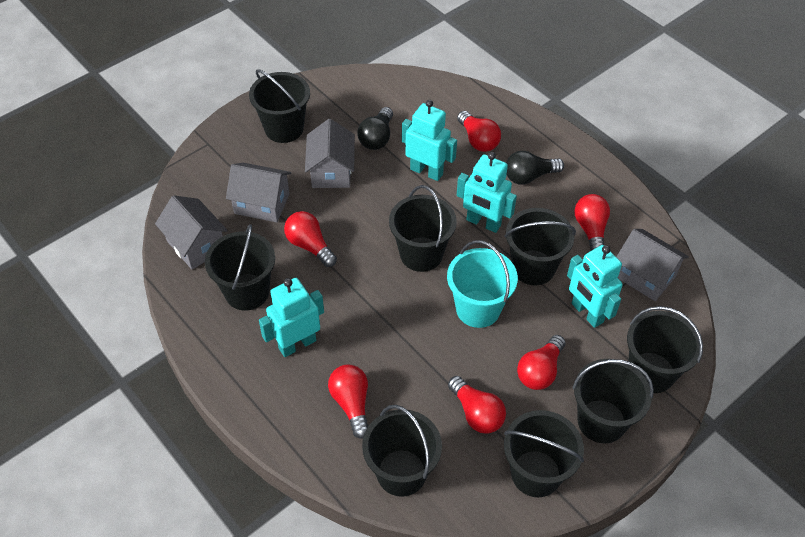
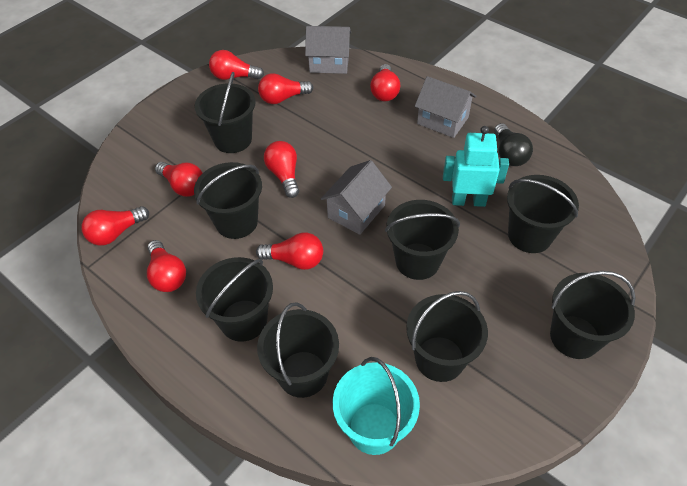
black light bulb: [357,107,393,150] [506,151,564,185] = 2 -> [494,123,533,166] = 1
grey house: [155,195,228,269] [226,163,291,222] [305,119,355,188] [616,229,689,301] = 4 -> [305,26,351,74] [321,160,392,235] [415,76,477,138] = 3
red light bulb: [284,211,337,267] [328,365,368,439] [448,376,506,434] [457,111,501,152] [517,335,566,390] [574,194,610,251] = 6 -> [81,206,149,246] [147,240,186,292] [155,162,203,197] [209,50,264,80] [256,232,323,270] [258,73,313,104] [264,141,299,198] [370,64,400,101] = 8
turquoise robot: [259,278,324,357] [402,100,457,181] [457,152,517,233] [567,245,623,328] = 4 -> [443,126,509,207] = 1

